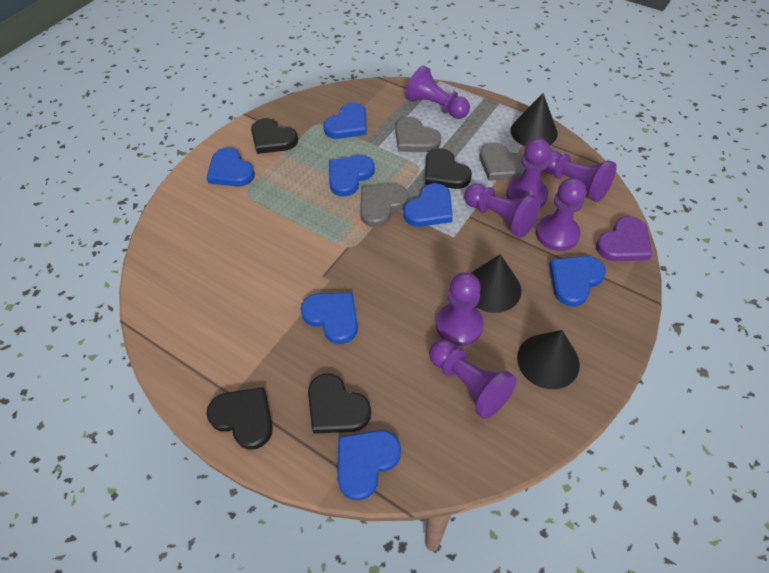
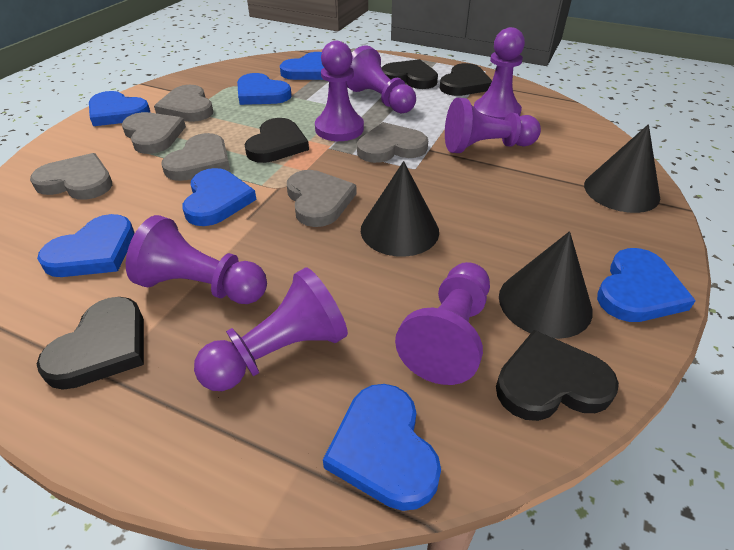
black heart: [206,387,273,450] [251,118,298,154] [308,373,371,434] [425,148,472,189] = 4 -> [37,297,144,390] [245,118,309,163] [382,59,438,89] [440,63,492,96] [496,330,619,421] = 5
grey heart: [360,184,408,227] [395,117,441,152] [480,143,525,181] = 3 -> [30,153,112,200] [122,112,186,154] [154,85,213,122] [161,133,230,181] [287,170,356,227] [357,122,428,163] = 6
purple heart: [596,216,652,261] = 1 -> none = 0

